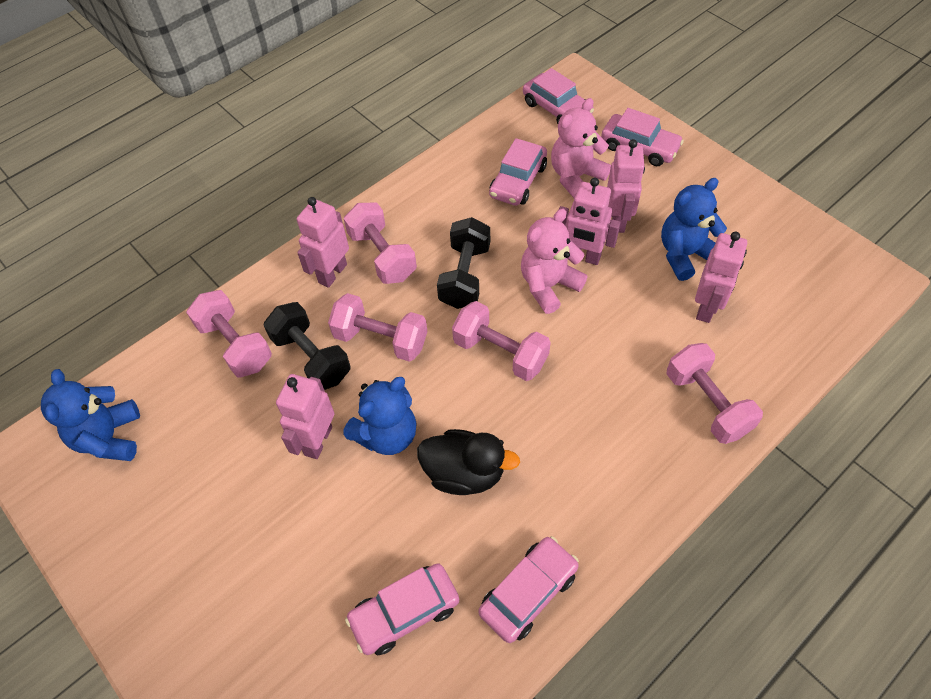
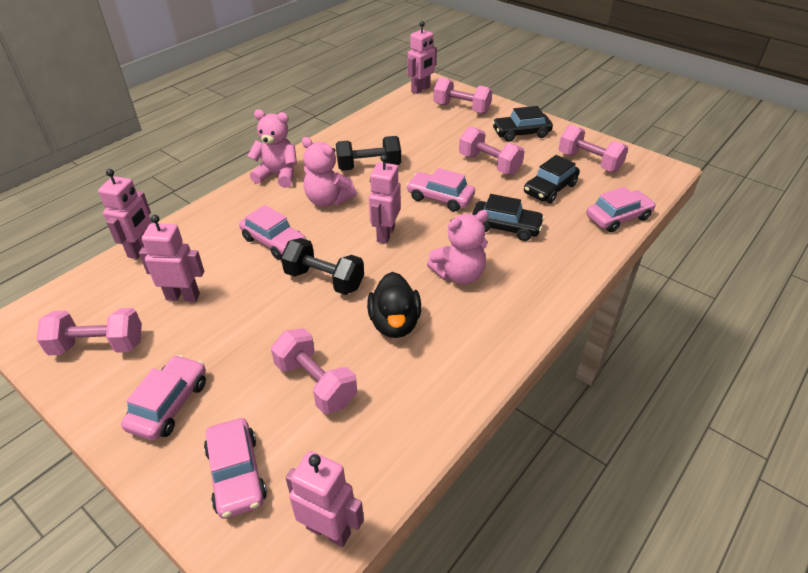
black car: none = 0 -> [472,194,545,241] [492,106,553,142] [524,155,580,204] = 3
blue teddy bear: [41,369,140,461] [343,377,417,455] [661,178,727,281] = 3 -> none = 0
pink teddy bear: [521,209,587,314] [551,98,611,198] = 2 -> [248,109,297,188] [302,137,357,207] [427,210,489,285] = 3

